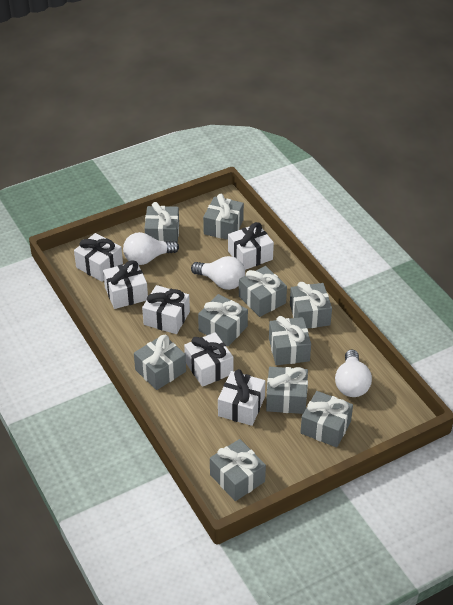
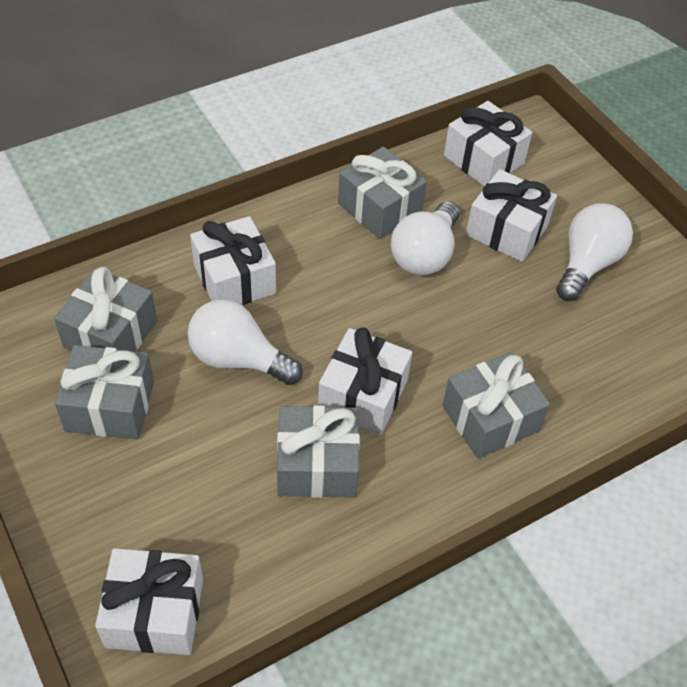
grey gift: [134,335,186,390] [144,202,179,243] [198,294,248,347] [203,194,244,240] [210,439,266,501] [239,266,287,317] [266,367,308,414] [269,316,311,365] [290,282,332,329] [300,391,353,447] = 10 -> [54,267,157,351] [55,345,154,440] [277,405,360,498] [338,146,427,239] [442,352,550,459] = 5
white gift: [74,233,123,282] [103,260,148,309] [142,285,190,334] [184,332,233,387] [218,369,265,426] [228,222,274,270] = 6 -> [95,548,203,655] [190,216,276,305] [318,327,412,435] [444,101,532,186] [466,169,557,262] = 5

